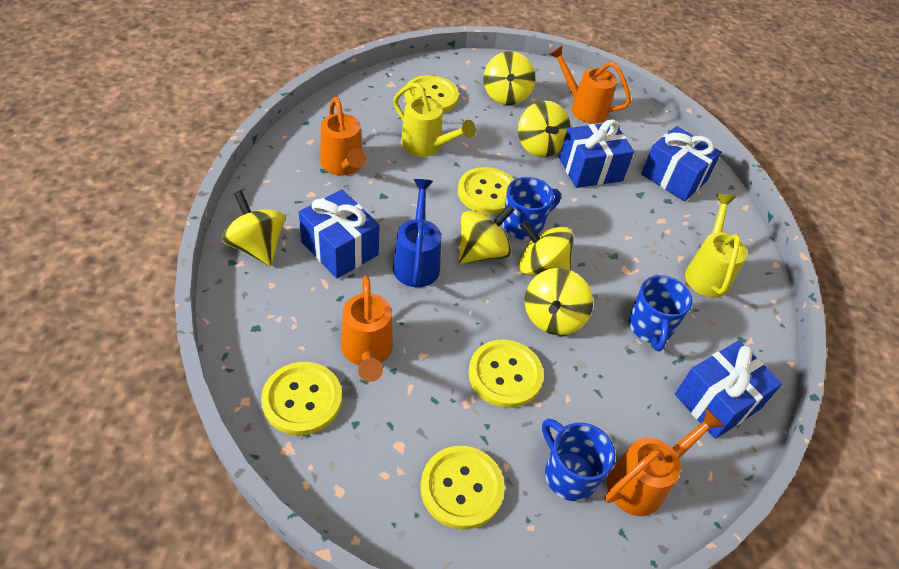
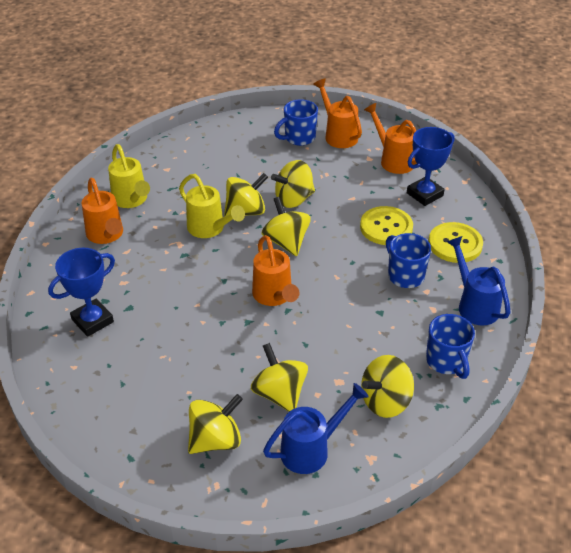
blue gift: [299,190,380,279] [559,119,634,188] [641,126,722,201] [675,341,782,439] = 4 -> none = 0
blue trophy: none = 0 -> [48,248,115,337] [407,127,455,206] = 2
blue watering can: [393,179,441,287] = 1 -> [263,383,369,474] [447,236,511,326] = 2
yellow button: [261,362,342,435] [404,75,459,113] [420,446,505,530] [458,167,514,215] [468,339,544,408] = 5 -> [360,206,413,245] [428,222,483,263] = 2

